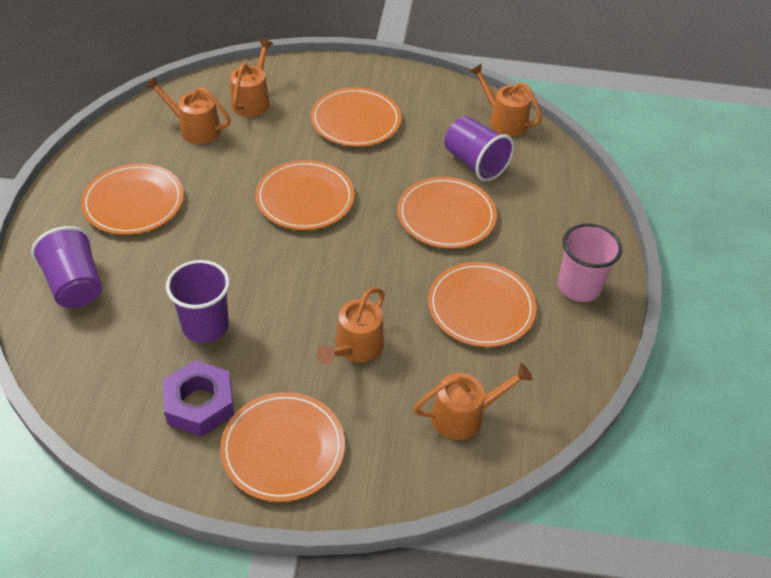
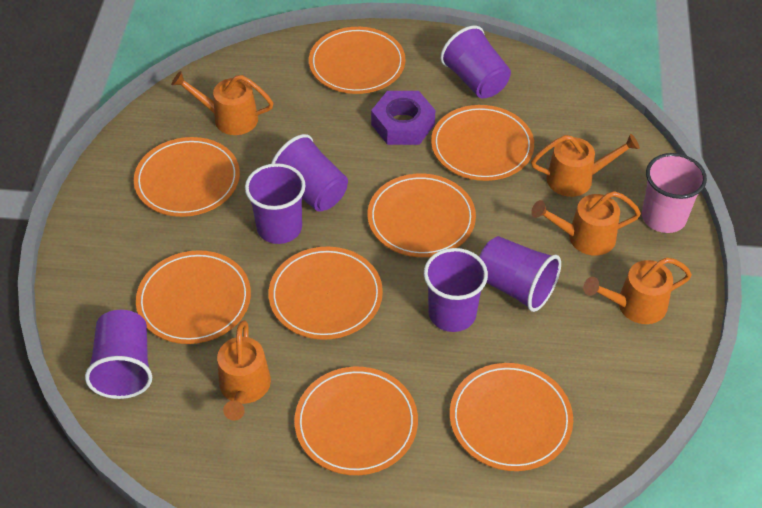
orange plate: [81,163,184,235] [220,392,345,502] [255,160,354,230] [311,87,401,147] [397,177,497,249] [428,262,537,347] = 6 -> [134,137,240,217] [136,250,251,344] [269,247,383,340] [294,367,418,475] [309,27,406,94] [368,174,476,257] [431,105,534,181] [450,363,573,471] = 8
purple cup: [31,226,102,308] [166,260,230,343] [445,116,514,181] = 3 -> [85,310,152,399] [245,163,306,244] [271,134,348,212] [424,248,488,332] [440,26,511,98] [479,236,561,312] = 6

